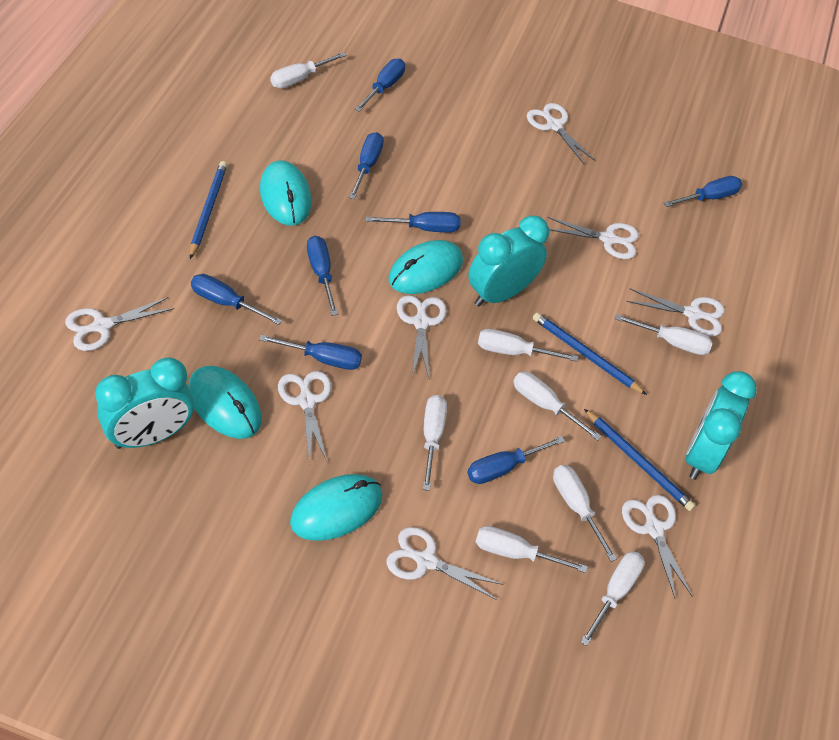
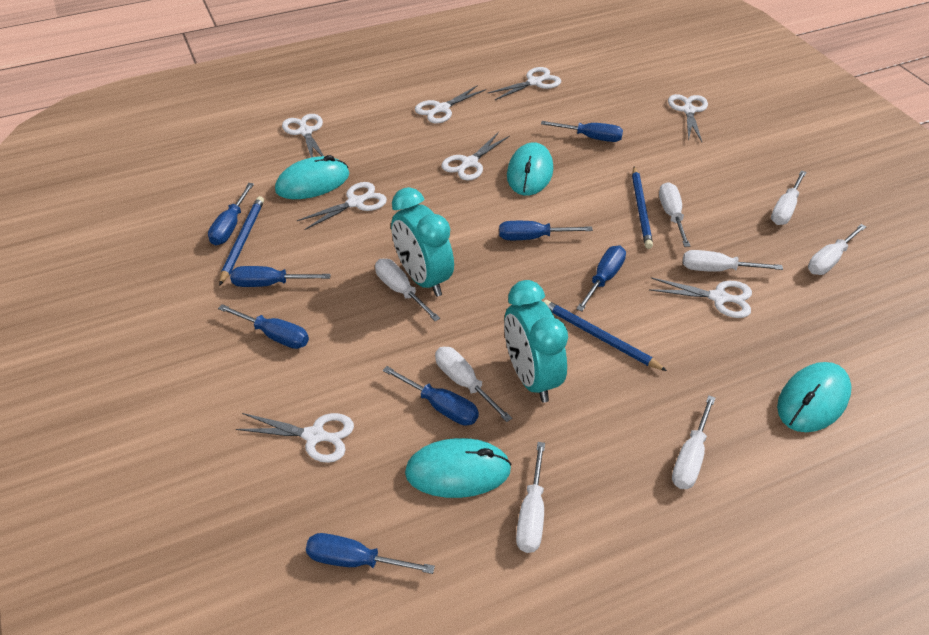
turquoise clock: [95,357,194,449] [468,215,549,306] [686,371,757,480] = 3 -> [391,187,454,297] [504,280,568,403] = 2

